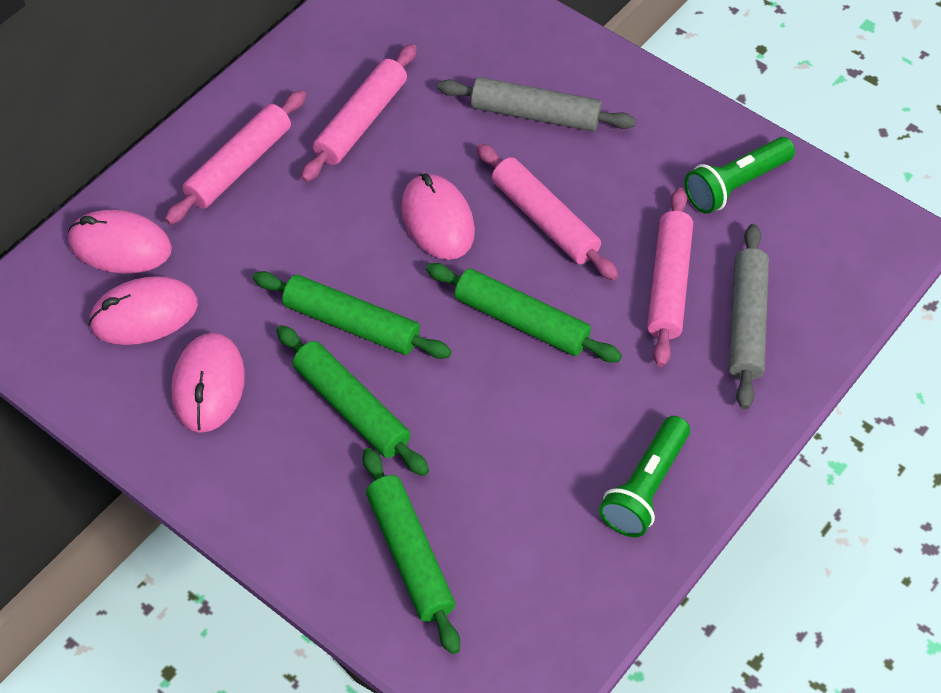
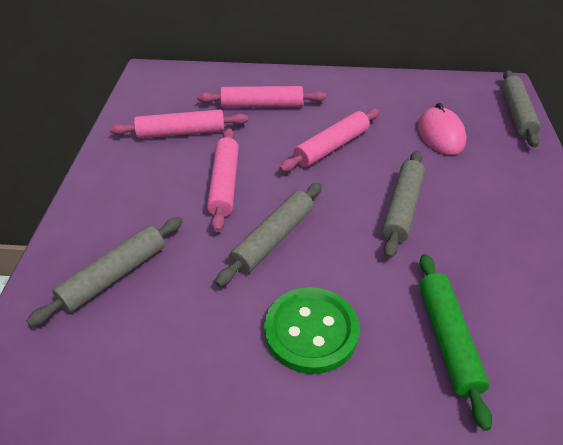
green button: none = 0 -> [264,287,359,374] = 1
green flashlight: [599,416,690,537] [684,137,795,214] = 2 -> none = 0
green rolling pin: [253,271,452,359] [277,325,429,476] [363,448,460,654] [426,263,622,362] = 4 -> [419,254,492,431] = 1
grey rolling pin: [438,77,636,131] [729,224,769,409] = 2 -> [27,217,183,326] [215,182,322,287] [382,151,425,259] [501,70,541,147] = 4
pink mouse: [68,210,172,274] [88,276,198,345] [171,333,245,433] [401,174,475,260] = 4 -> [418,103,466,155] = 1

